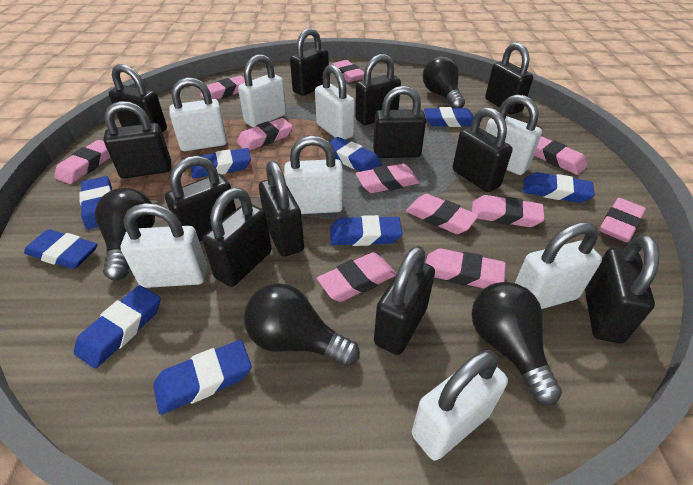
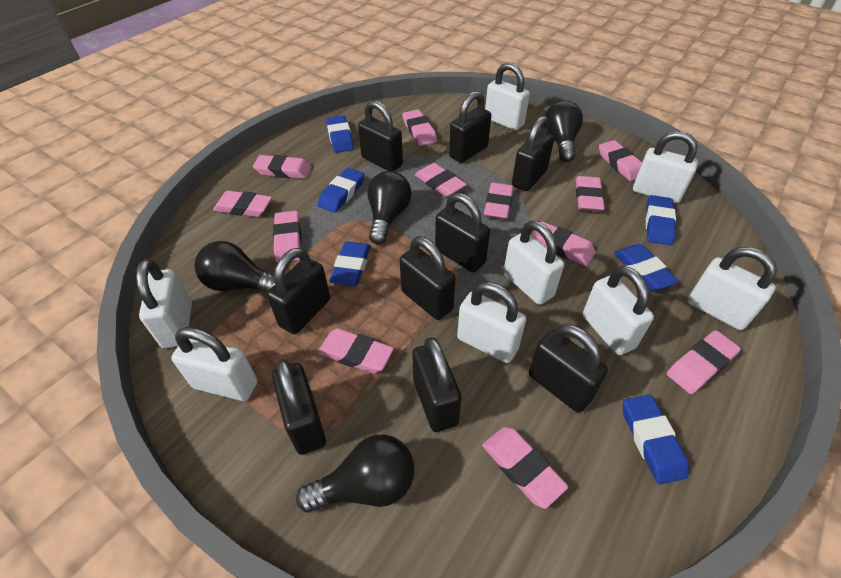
black padlock: [104,101,171,178] [109,64,167,133] [165,156,236,242] [202,188,272,287] [259,161,304,257] [290,28,329,96] [355,54,401,125] [373,86,426,158] [374,246,435,355] [453,107,513,192] [485,42,533,114] [585,234,660,344] = 12 -> [267,248,330,334] [272,359,326,455] [358,100,403,171] [400,237,456,320] [412,337,462,432] [435,193,490,272] [449,91,491,163] [512,116,554,191] [529,324,608,413] = 9
blue eraser: [24,229,98,269] [74,285,161,369] [80,176,112,229] [153,340,252,415] [191,148,251,179] [329,137,382,171] [330,215,403,246] [424,107,474,127] [523,172,595,203] = 9 -> [317,168,365,213] [326,115,354,153] [329,241,371,286] [614,244,679,291] [623,394,689,485] [646,195,676,245] = 6
pink eraser: [54,140,111,184] [200,76,245,100] [237,118,293,151] [317,252,397,302] [332,60,364,82] [356,163,420,193] [406,194,479,234] [426,248,506,289] [472,195,545,227] [534,136,588,175] [599,198,646,242] = 11 -> [213,191,272,217] [253,155,312,179] [273,211,302,263] [318,328,394,374] [402,109,437,146] [415,163,467,197] [482,427,568,509] [484,183,514,220] [531,221,596,266] [576,176,605,212] [599,140,642,181] [667,330,741,394] = 12

